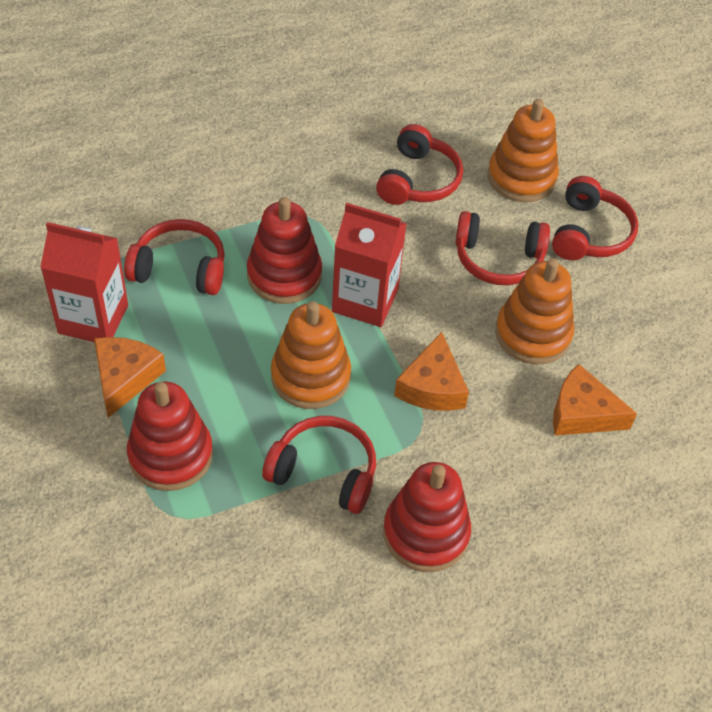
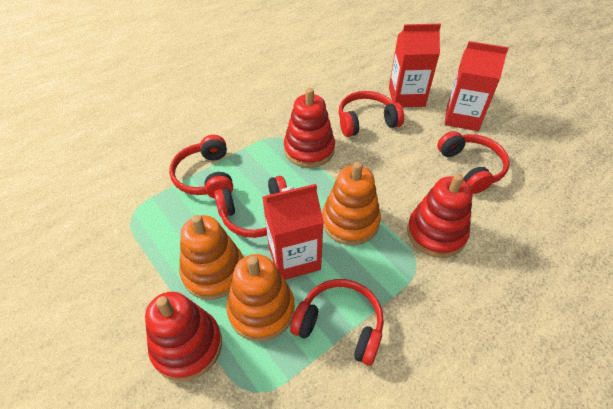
orange cheese: [94,337,166,418] [394,332,469,411] [553,364,637,436] = 3 -> none = 0
red carton: [40,222,128,342] [332,203,407,327] = 2 -> [262,184,324,280] [389,24,441,107] [444,41,509,131] = 3

